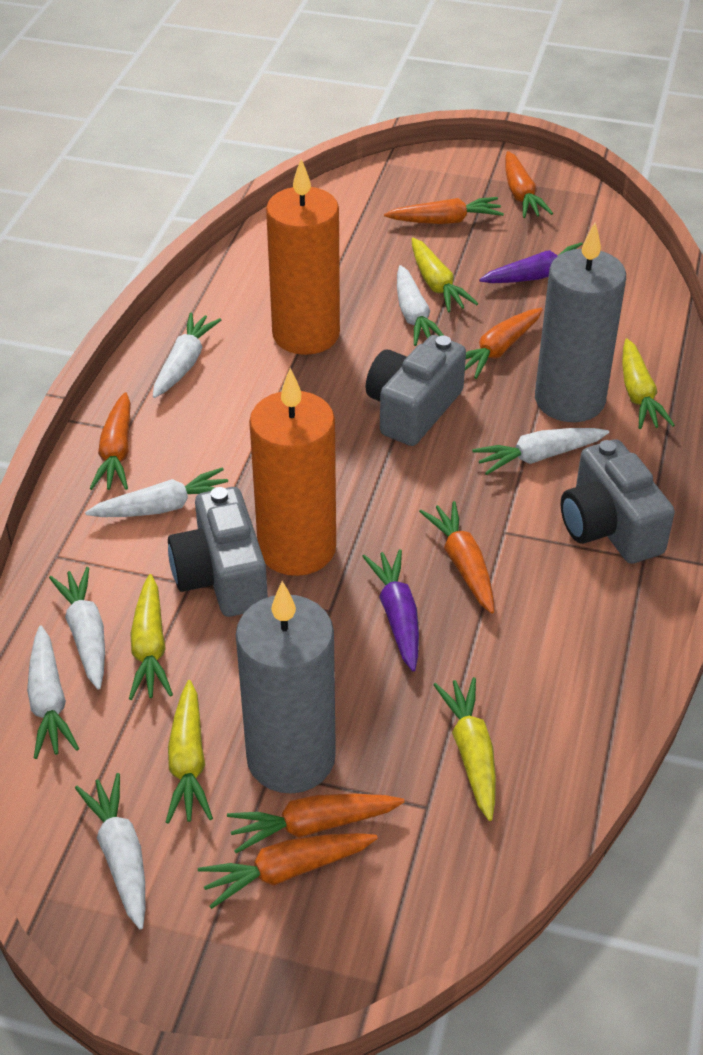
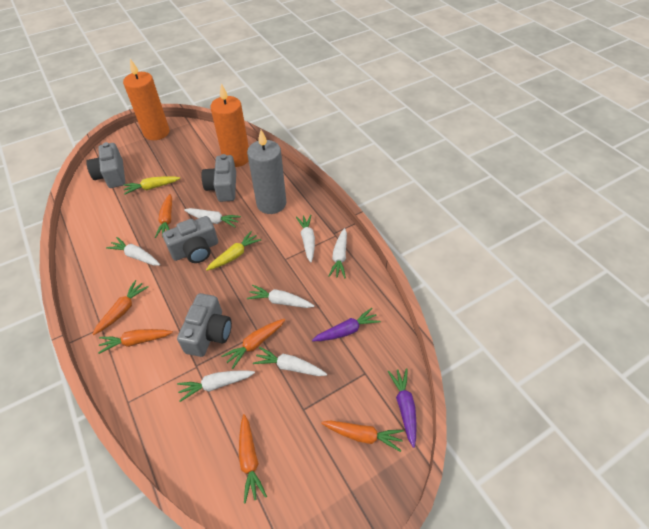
grey camera: [168,487,268,617] [366,335,466,446] [560,439,675,564] = 3 -> [86,142,125,188] [162,216,218,263] [177,293,232,357] [202,154,236,202] = 4
grey candle: [236,581,336,794] [535,223,626,422] = 2 -> [247,130,286,214] = 1
orange carrot: [89,392,131,490] [198,833,378,909] [227,794,405,853] [384,197,504,224] [419,501,494,614] [465,308,543,379] [505,151,553,218] = 7 -> [93,280,149,335] [98,329,173,354] [155,194,172,238] [221,319,285,369] [239,414,267,503] [321,420,404,452] = 6
yellow carrot: [129,574,173,700] [166,680,213,824] [412,238,478,313] [433,677,496,821] [622,338,675,429] = 5 -> [123,176,180,195] [206,231,261,271] = 2

